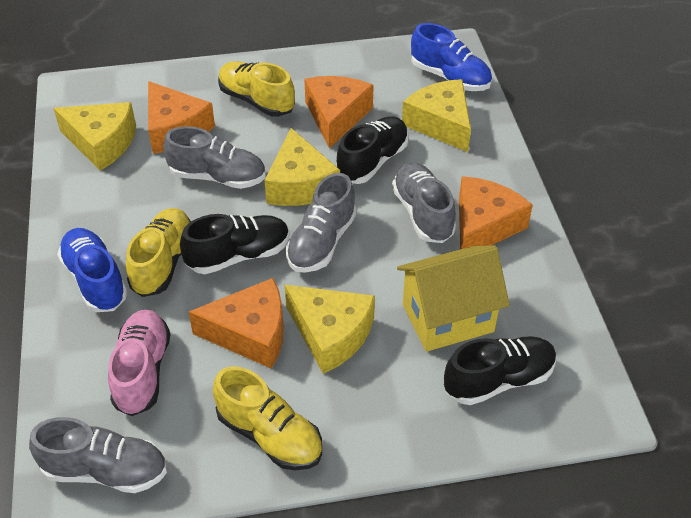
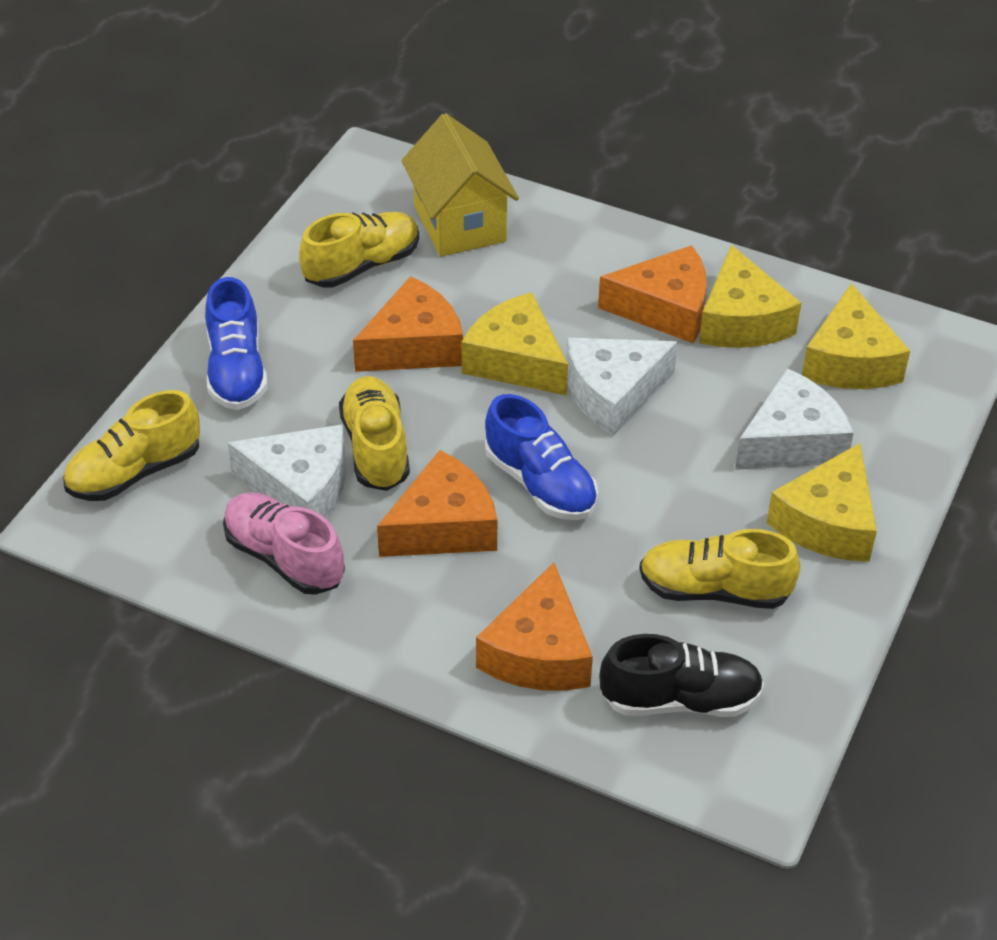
black shoe: [180,214,289,274] [336,116,409,184] [444,336,557,405] = 3 -> [600,634,764,717] = 1
grey shoe: [29,417,167,493] [163,126,266,189] [286,173,357,273] [392,162,456,243] = 4 -> none = 0
white cheese: none = 0 -> [228,425,346,519] [566,338,678,436] [735,368,854,470] = 3
yellow shoe: [126,208,191,297] [213,366,322,470] [218,61,295,117] = 3 -> [63,390,200,501] [299,212,419,288] [339,376,410,491] [639,529,801,609] = 4

